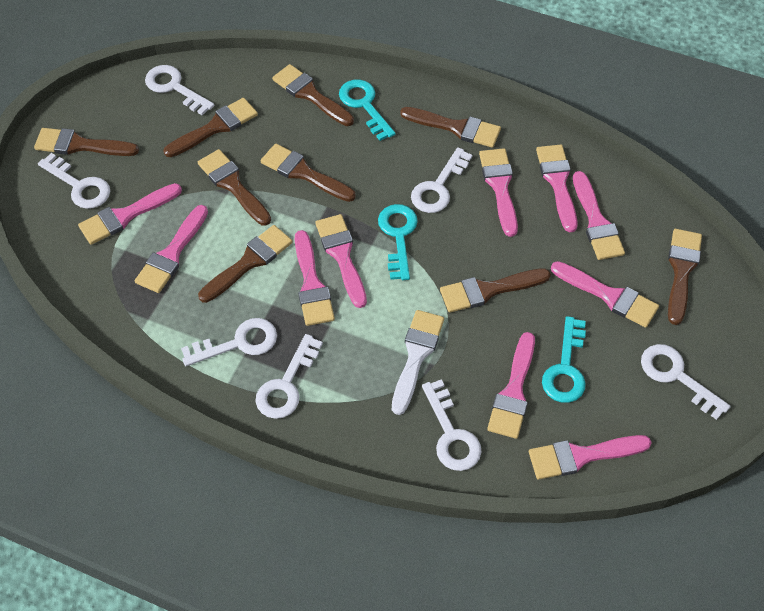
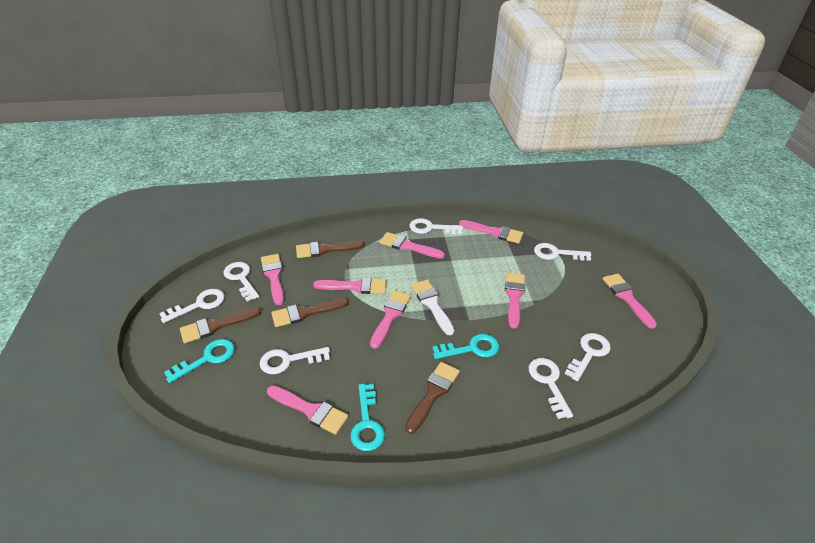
brown brush: [34,128,139,156] [163,98,258,157] [198,149,271,226] [198,225,293,303] [261,144,356,202] [272,64,354,126] [400,107,501,148] [440,268,551,313] [668,229,702,325] = 9 -> [180,307,262,343] [271,298,349,327] [296,241,364,258] [405,362,460,434] = 4
pink brush: [78,183,182,245] [135,205,208,293] [295,230,335,326] [315,214,367,308] [479,148,518,237] [487,332,535,439] [529,435,651,480] [536,145,577,232] [551,261,659,328] [573,171,625,260] = 10 -> [261,254,284,305] [267,386,349,435] [313,277,386,294] [370,290,411,349] [380,232,445,259] [459,220,523,244] [505,273,525,329] [603,274,657,329] = 8

